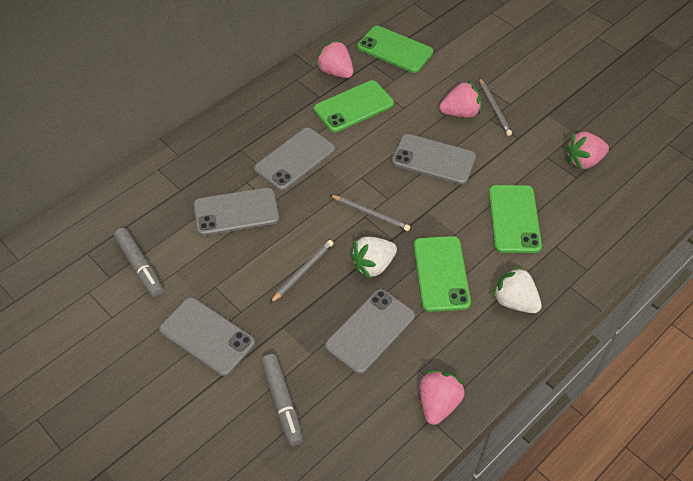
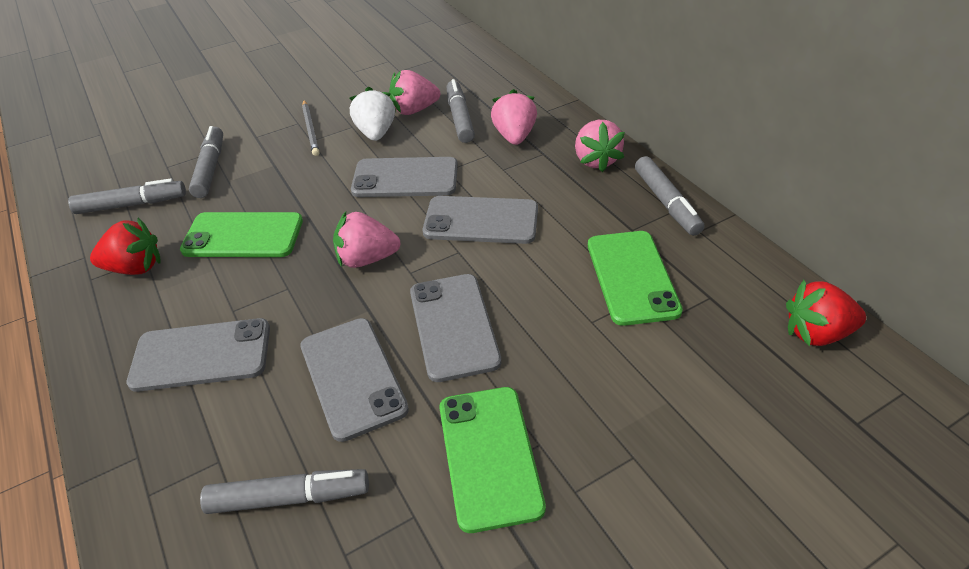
green phone: [314,80,394,132] [357,26,433,73] [414,236,471,312] [489,185,542,253] = 4 -> [180,212,303,257] [439,387,546,533] [588,231,683,326] = 3
grey marker: [114,228,163,297] [261,354,303,446] = 2 -> [68,178,186,214] [189,126,223,198] [200,469,369,514] [447,79,475,143] [635,156,704,236] = 5
grey pencil: [270,240,334,303] [330,195,410,231] [479,78,512,136] = 3 -> [302,100,320,156] = 1
red strawberry: none = 0 -> [90,218,161,275] [786,280,866,346] = 2
white strawberry: [350,237,397,279] [492,266,542,313] = 2 -> [349,87,395,141] = 1

